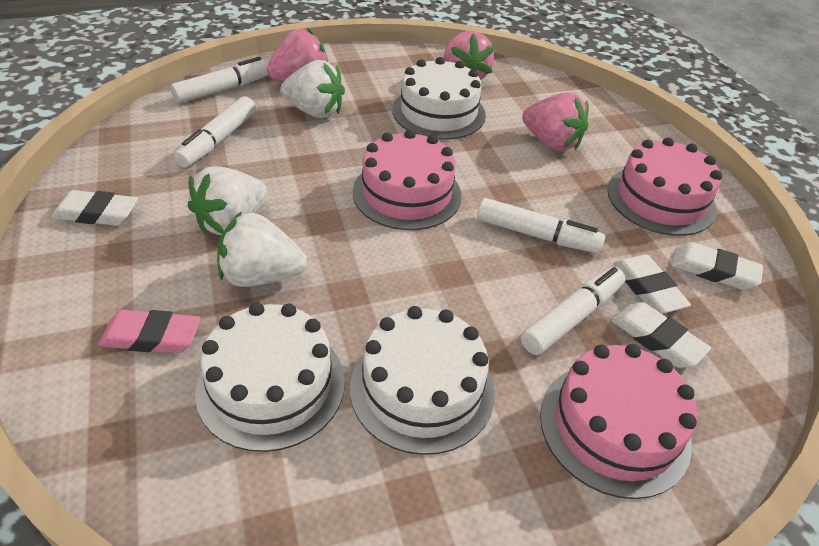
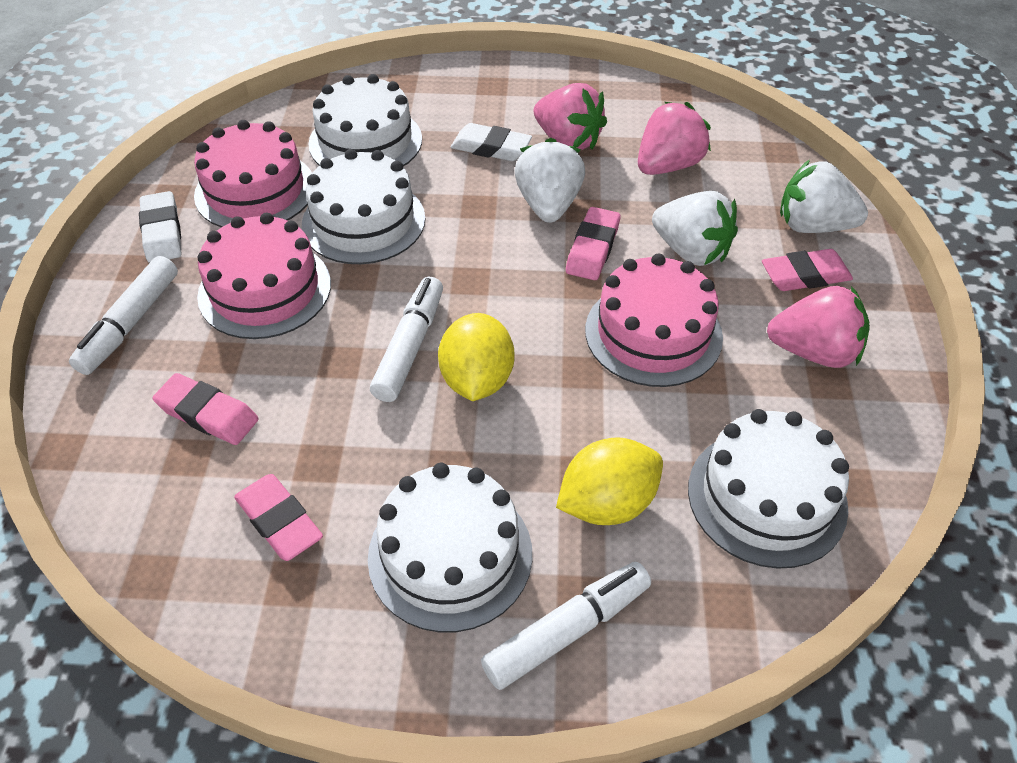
pink eraser: [98,310,201,353] = 1 -> [152,373,259,445] [234,474,323,561] [566,207,620,280] [762,249,853,291] = 4
white cake: [195,302,345,452] [350,306,495,455] [392,57,486,140] = 3 -> [302,149,425,264] [308,74,422,166] [368,463,532,633] [688,409,849,569] = 4
white eraser: [52,190,138,226] [611,302,711,368] [613,255,691,314] [671,242,763,290] = 4 -> [139,191,181,263] [451,123,532,161] = 2
white marker: [170,57,269,103] [174,96,256,168] [477,198,605,253] [521,267,625,355] = 4 -> [69,256,178,375] [370,277,443,402] [481,562,651,690] = 3
yellow lemon: none = 0 -> [438,313,514,401] [556,437,663,525] = 2

